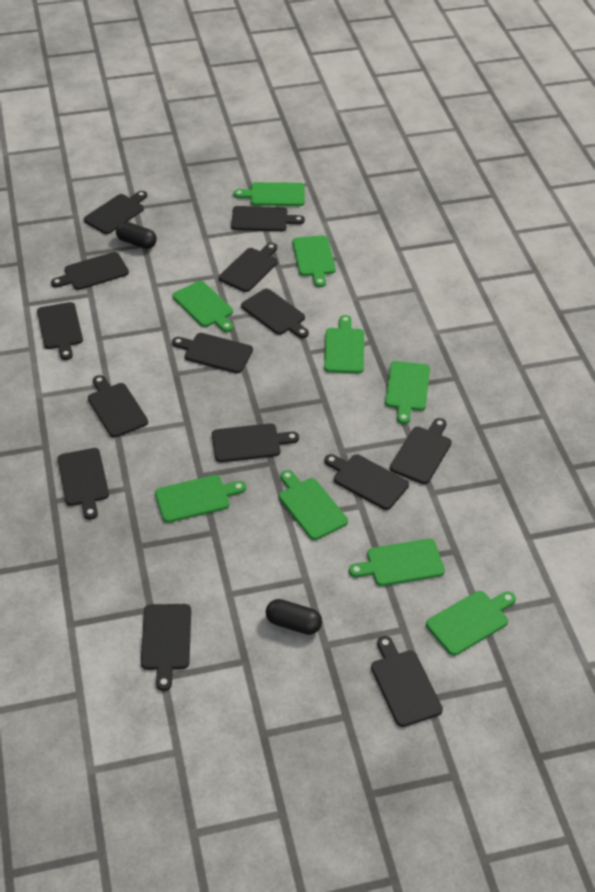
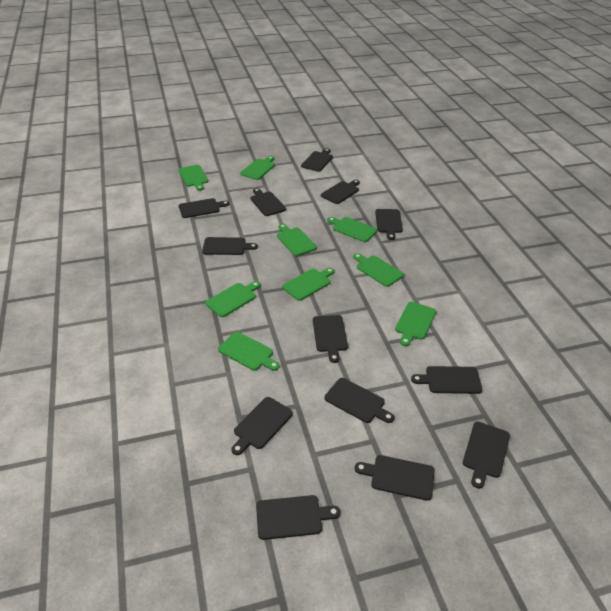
black capsule: [116,221,157,249] [266,599,322,635] = 2 -> none = 0
black cutting board: [37,302,83,360] [51,252,129,290] [57,448,109,520] [84,191,147,234] [88,375,148,437] [141,604,191,691] [172,333,253,373] [212,423,299,462] [219,243,278,292] [231,206,305,232] [241,289,309,338] [324,454,409,510] [371,636,443,727] [390,418,452,484] = 14 -> [179,198,230,218] [202,237,258,255] [231,397,293,455] [251,188,286,216] [256,495,340,540] [301,148,333,172] [313,315,348,363] [321,180,360,204] [325,378,394,423] [355,455,435,501] [375,209,403,240] [411,366,482,394] [463,422,510,489] = 13

